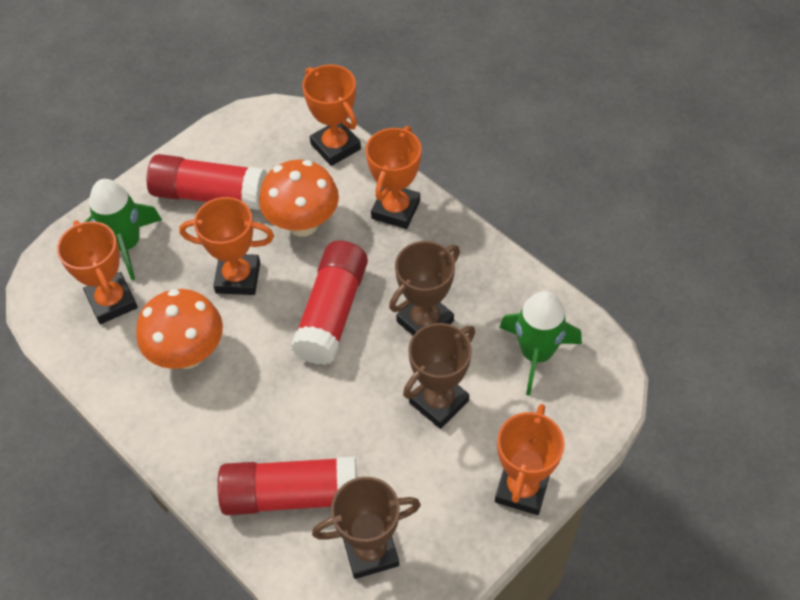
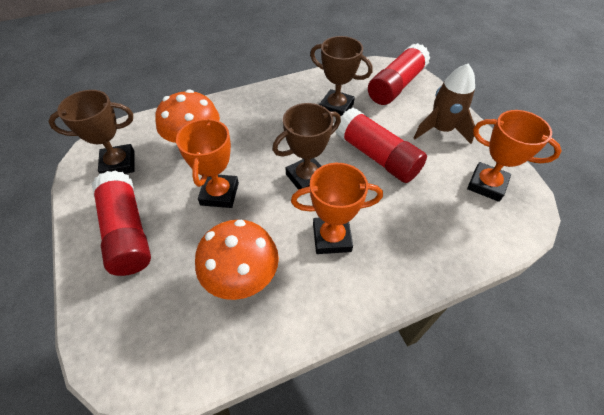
brown rocket: none = 0 -> [414,64,475,144] = 1
green rocket: [85,179,162,280] [499,291,582,396] = 2 -> none = 0
orange trophy: [57,220,138,324] [179,197,274,295] [302,65,361,166] [366,126,421,229] [495,404,565,515] = 5 -> [176,117,239,208] [291,163,383,254] [467,110,562,202] = 3

